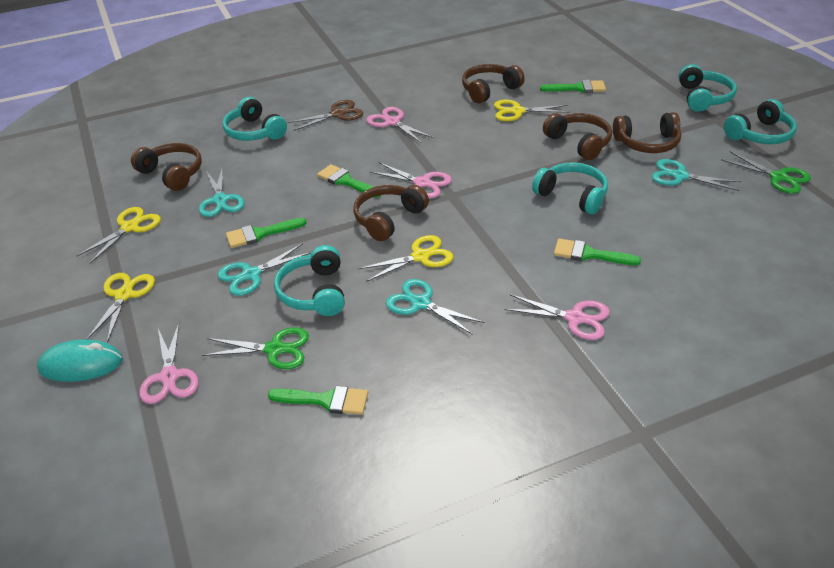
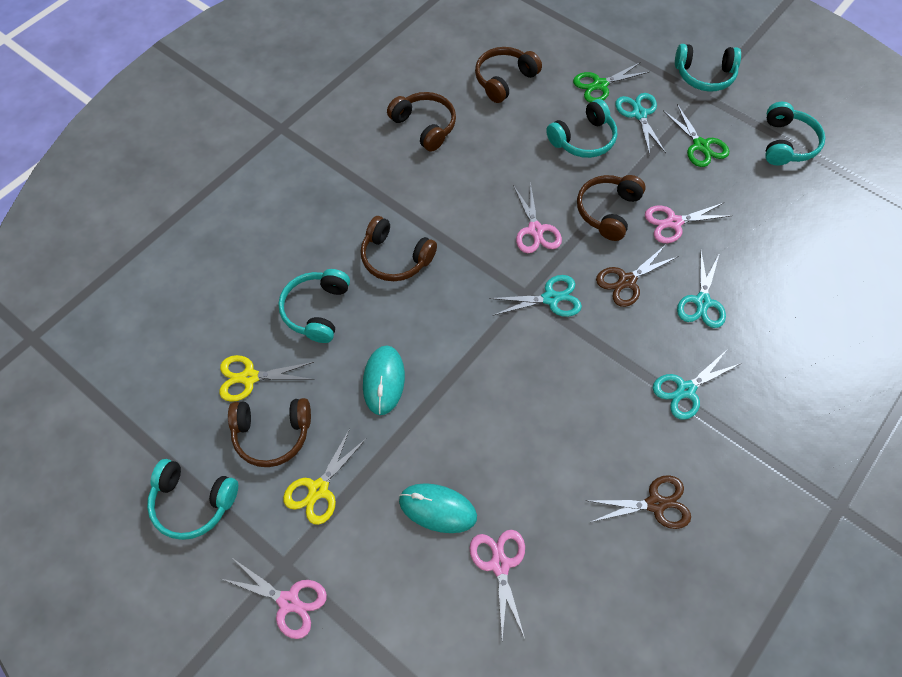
brown scissors: [288,100,363,131] = 1 -> [585,475,691,529] [596,246,679,307] = 2
green brush: [226,218,307,248] [268,386,368,415] [317,164,381,198] [540,80,606,93] [554,239,641,265] = 5 -> none = 0
turquoise mouse: [37,339,123,382] = 1 -> [363,345,405,415] [399,483,477,533] = 2
yellow scissors: [76,207,161,263] [87,273,155,343] [358,235,453,282] [494,99,570,121] = 4 -> [219,355,315,402] [283,429,367,525] = 2

